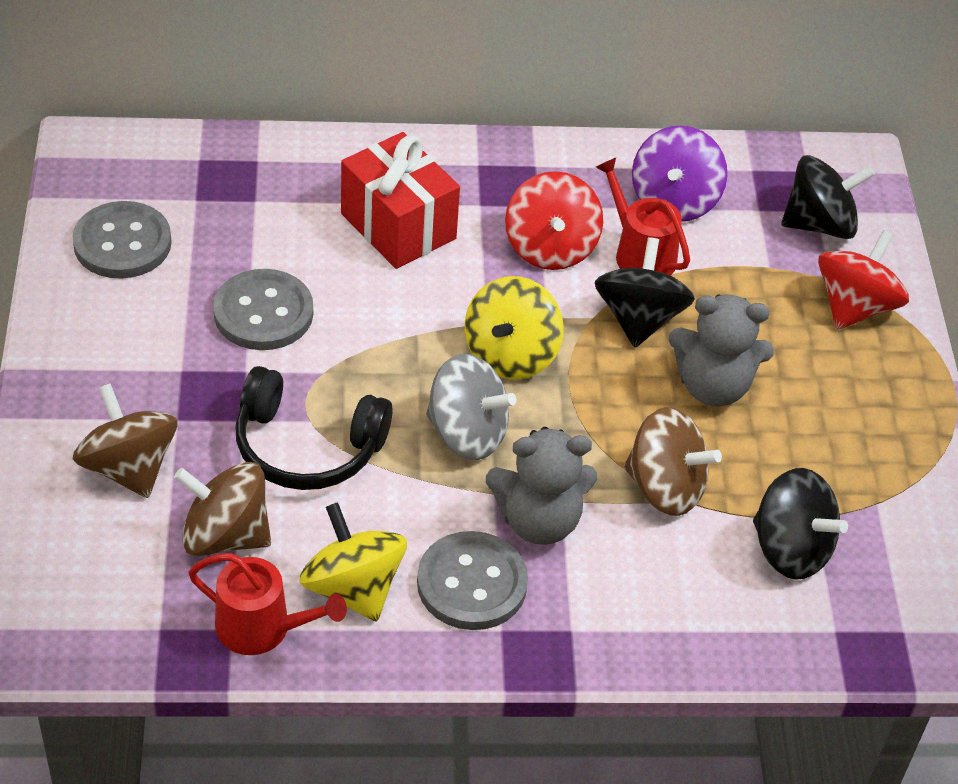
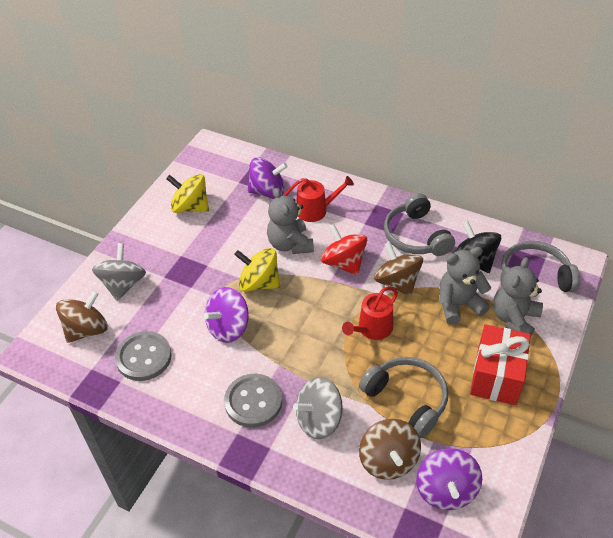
black headphones: [235,366,393,490] = 1 -> none = 0
black spinning top: [595,237,695,348] [753,468,848,580] [781,155,875,239] = 3 -> [454,221,501,273] = 1
grey button: [73,201,172,279] [213,269,313,350] [417,531,528,630] = 3 -> [115,331,172,381] [224,374,282,428] = 2
grey headphones: none = 0 -> [359,357,448,438] [384,193,455,256] [501,241,580,292] = 3
grey spinning top: [426,354,516,460] = 1 -> [92,243,146,301] [293,377,343,439] = 2
grey teddy bear: [486,427,597,545] [669,294,774,406] = 2 -> [267,188,314,254] [439,247,491,324] [493,257,543,336] = 3
purple spinning top: [632,126,727,222] = 1 -> [204,287,249,343] [247,157,288,199] [416,448,482,510] = 3
red spinning top: [505,171,603,270] [818,230,909,330] = 2 -> [321,224,367,275] = 1

